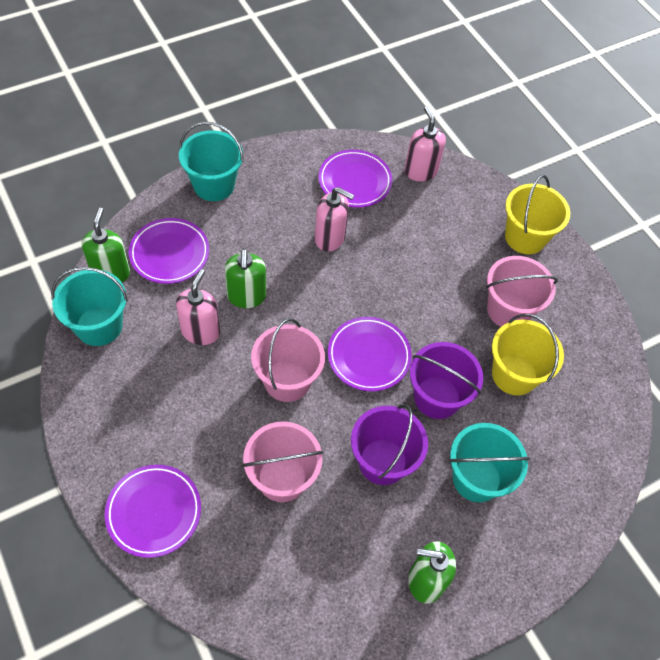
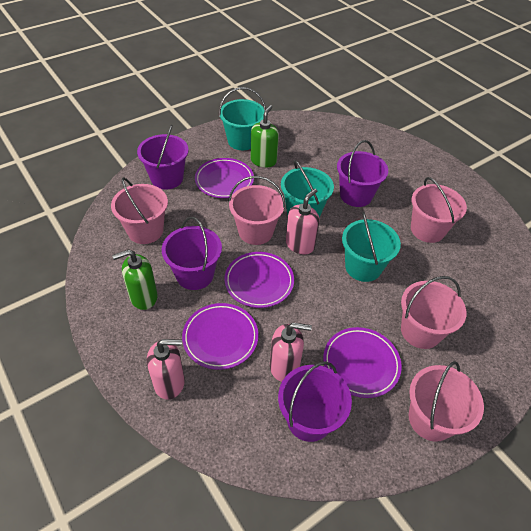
green soap dispenser: [82,208,130,282] [225,249,266,308] [408,541,456,604] = 3 -> [112,249,158,310] [251,105,279,168] = 2
pink bucket: [242,421,323,502] [251,318,325,402] [486,256,558,327] = 3 -> [111,177,168,244] [228,176,285,245] [401,276,467,349] [409,361,484,442] [411,177,467,243] = 5
purple bucket: [351,405,428,485] [410,342,483,419] = 2 -> [137,125,189,189] [162,217,222,290] [278,361,352,442] [337,140,388,207] = 4
yellow bucket: [492,314,564,396] [505,175,570,254] = 2 -> none = 0

